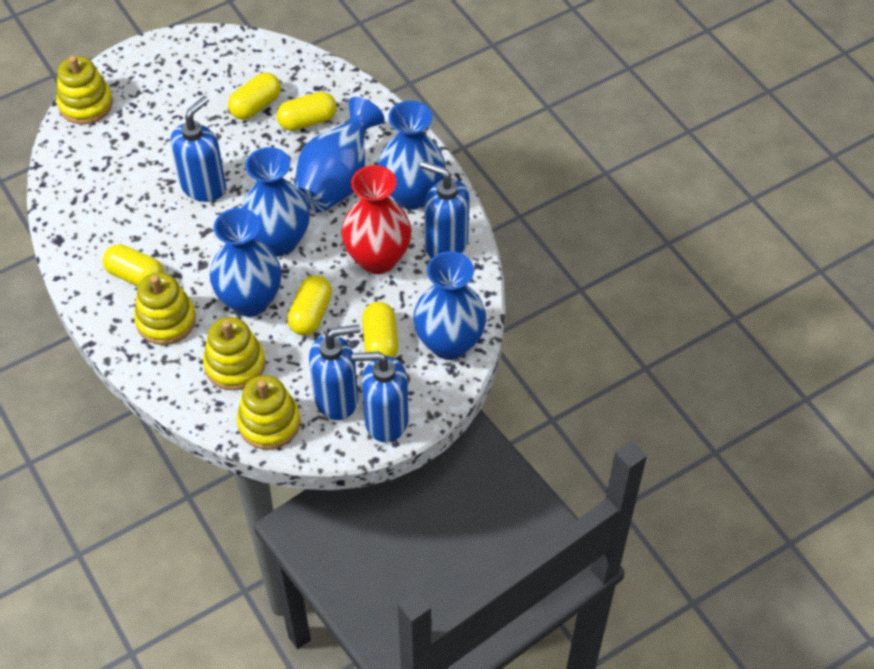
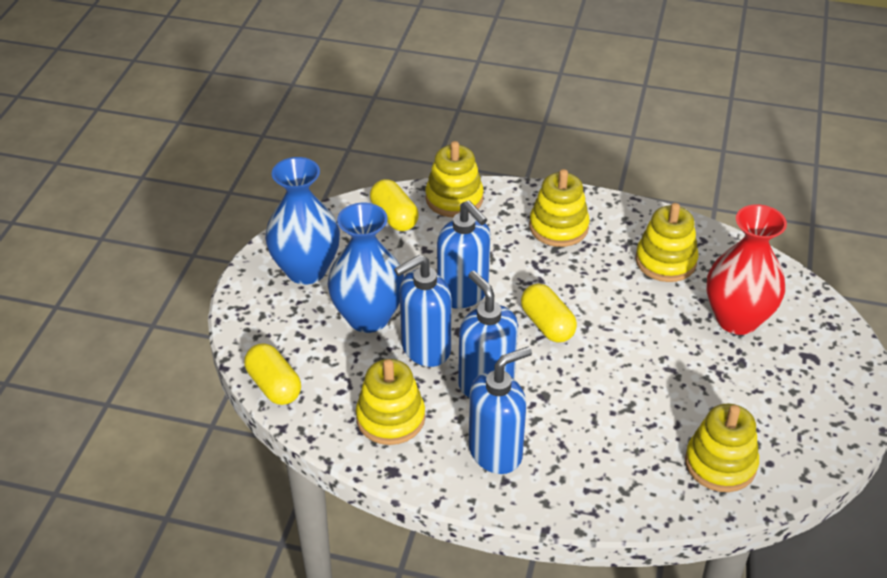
blue vase: [210,208,281,317] [241,147,310,256] [295,97,385,212] [378,100,446,210] [413,251,486,360] = 5 -> [265,157,340,284] [328,203,404,333] = 2
yellow capsule: [103,244,164,286] [228,72,281,120] [276,92,337,131] [288,275,332,336] [362,302,398,361] = 5 -> [244,343,301,405] [370,179,419,231] [521,284,577,342] = 3
yellow stacking toy: [56,56,113,124] [134,272,196,345] [203,317,266,390] [237,375,301,450] = 4 -> [356,359,425,445] [425,141,484,217] [529,169,590,247] [636,203,699,282] [685,404,759,492] = 5

